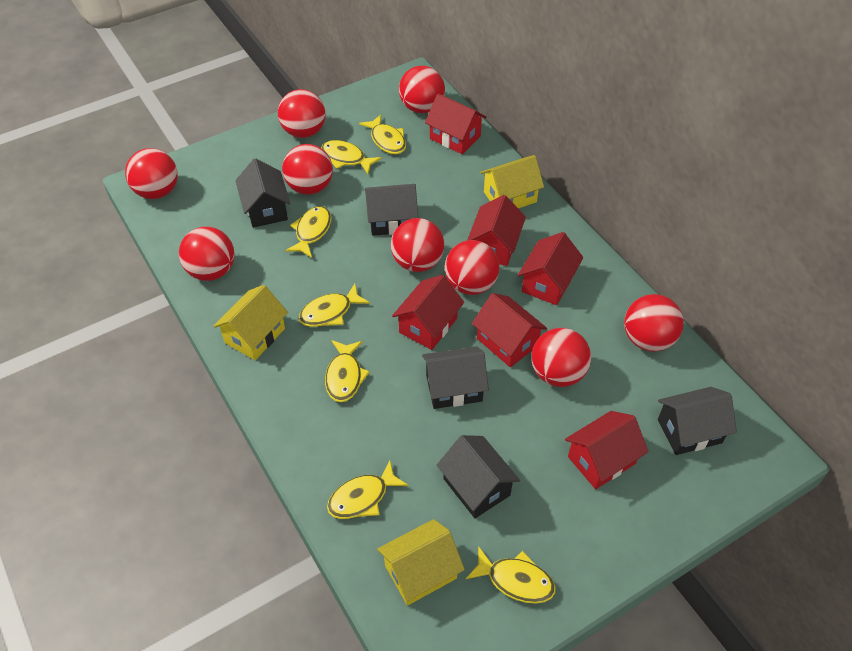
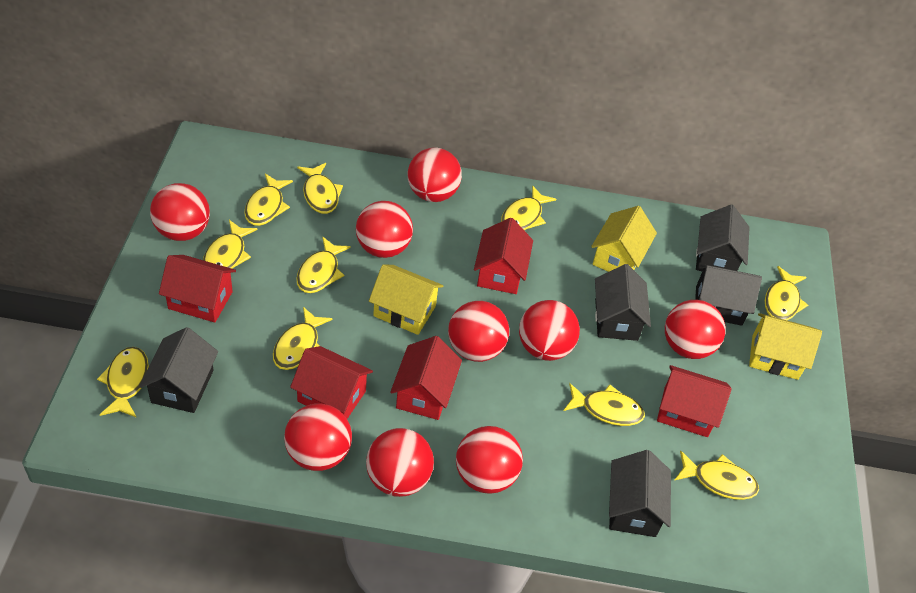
red house: [392,275,464,350] [425,94,486,154] [467,195,526,266] [472,293,547,367] [518,232,583,305] [565,411,648,489] = 6 -> [159,255,236,323] [290,346,373,419] [390,336,462,420] [474,218,533,294] [657,365,732,437] = 5
yellow fish: [285,206,331,258] [299,284,370,327] [321,140,382,174] [325,340,370,402] [327,460,409,519] [359,114,406,154] [466,546,556,604] = 7 -> [97,347,149,418] [203,220,258,269] [244,174,293,226] [273,307,333,370] [296,237,351,293] [297,163,343,214] [501,185,556,230] [564,383,645,426] [674,451,759,500] [765,266,808,320] = 10

